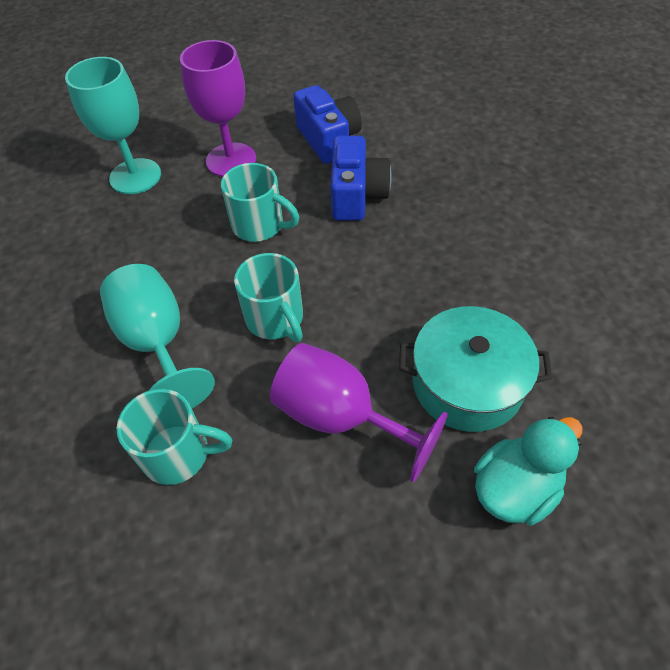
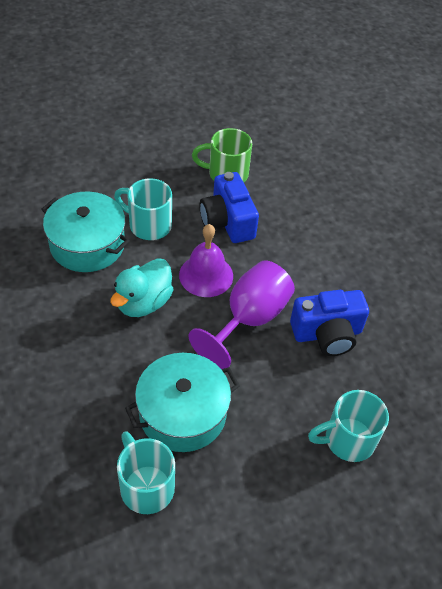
green mug: none = 0 -> [192,128,252,182] = 1
purple bell: none = 0 -> [179,224,233,297] = 1
purple goblet: [180,40,256,177] [270,343,448,482] = 2 -> [189,261,295,369] = 1
turquoise goblet: [65,57,161,194] [100,264,215,408] = 2 -> none = 0
turquoise pot: [399,306,552,432] = 1 -> [41,192,130,272] [125,353,240,452] = 2

